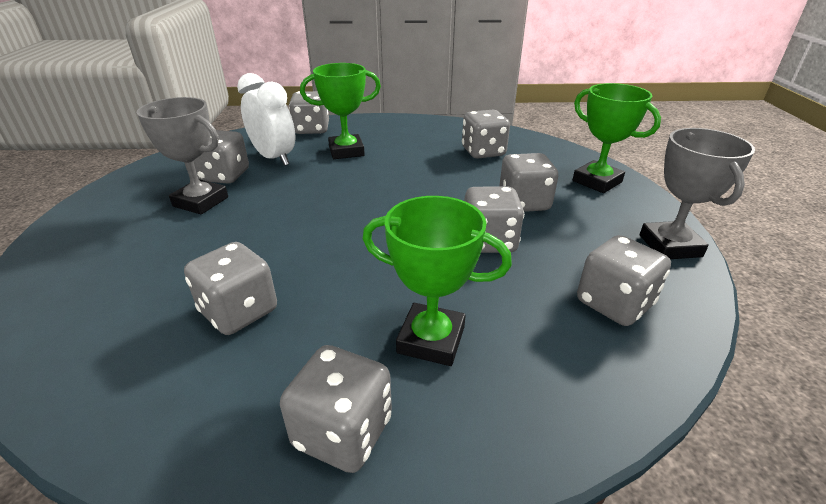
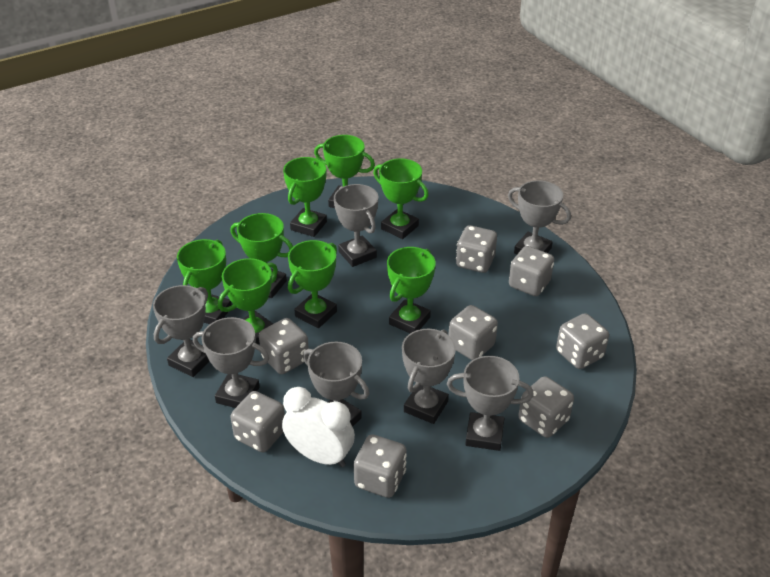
green trophy: [300,63,381,159] [363,196,512,366] [573,83,661,193] = 3 -> [177,239,232,324] [218,258,278,345] [230,213,293,298] [283,157,327,237] [288,240,337,328] [314,135,375,208] [373,158,429,239] [387,247,436,333] = 8
grey trophy: [137,97,228,214] [640,128,755,259] = 2 -> [153,285,209,377] [193,317,269,408] [303,342,369,427] [334,184,378,267] [402,329,456,424] [447,356,534,451] [508,180,571,254] = 7

